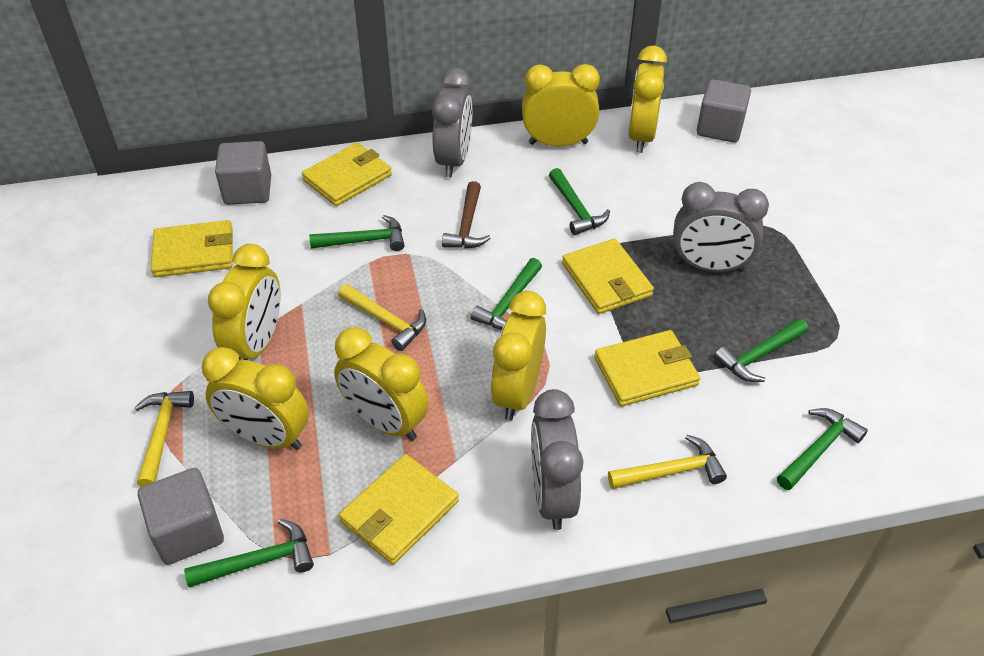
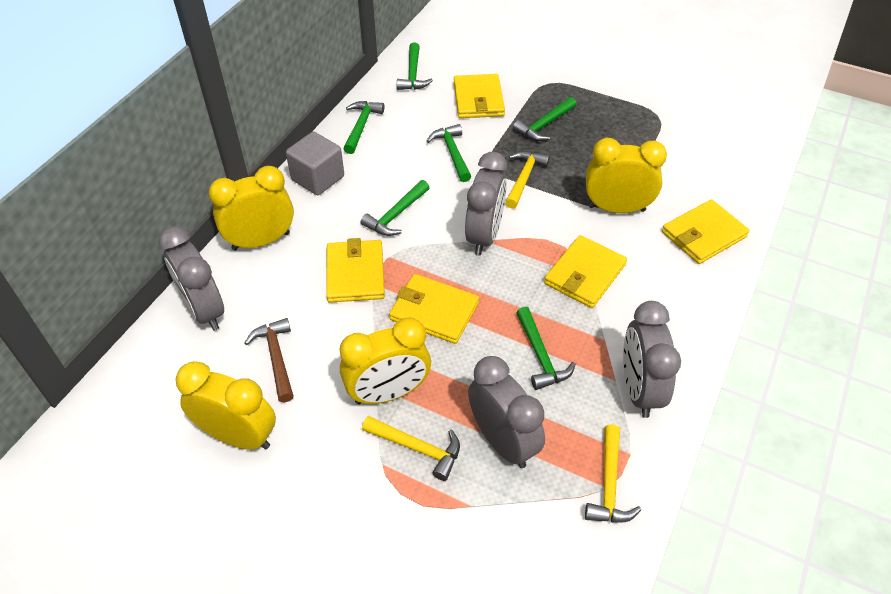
grey clock: [432,68,472,177] [531,389,584,530] [673,182,769,272] = 3 -> [158,226,224,331] [465,152,507,255] [468,356,545,468] [623,301,681,418] = 4
grey cube: [138,468,224,565] [215,141,271,205] [696,79,751,143] = 3 -> [286,132,344,195] = 1
yellow clock: [202,347,309,450] [208,244,281,360] [334,327,429,441] [491,291,546,421] [522,64,600,147] [628,45,667,153] = 6 -> [176,361,276,450] [209,166,294,250] [340,317,431,405] [586,138,667,213] = 4

